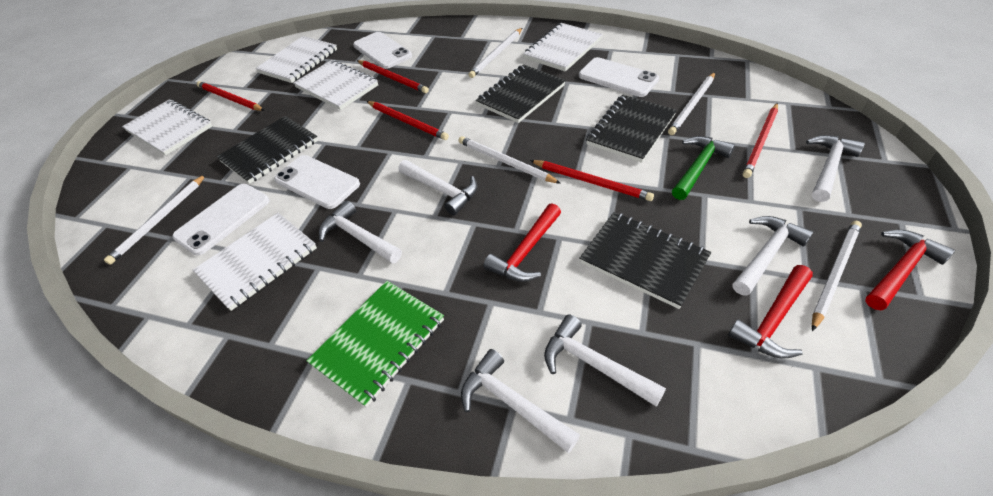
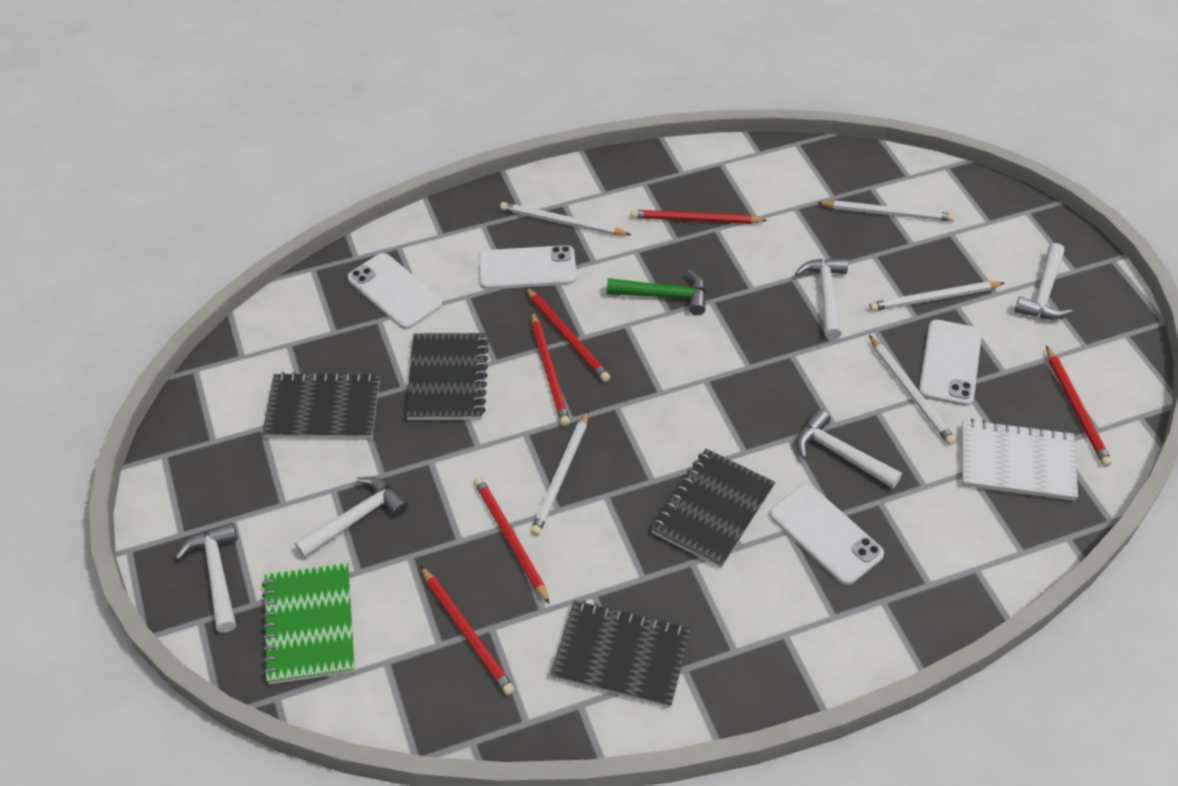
red hammer: [483,203,561,282] [728,265,813,358] [865,230,955,311] = 3 -> none = 0
red pencil: [197,81,265,111] [357,60,429,93] [366,101,449,140] [530,160,654,201] [743,103,778,178] = 5 -> [420,566,515,695] [474,477,550,604] [525,287,610,382] [531,311,570,426] [631,210,768,224] [1046,345,1112,467] = 6
white hammer: [319,200,402,264] [399,160,477,215] [461,349,580,453] [544,314,666,407] [733,216,813,296] [806,135,865,202] = 6 -> [176,523,238,633] [295,477,408,558] [795,258,848,339] [796,409,902,488] [1014,243,1073,320] = 5
white notebook: [122,100,212,155] [193,213,317,311] [256,36,337,83] [293,60,378,110] [523,23,603,72] = 5 -> [962,419,1078,501] = 1

